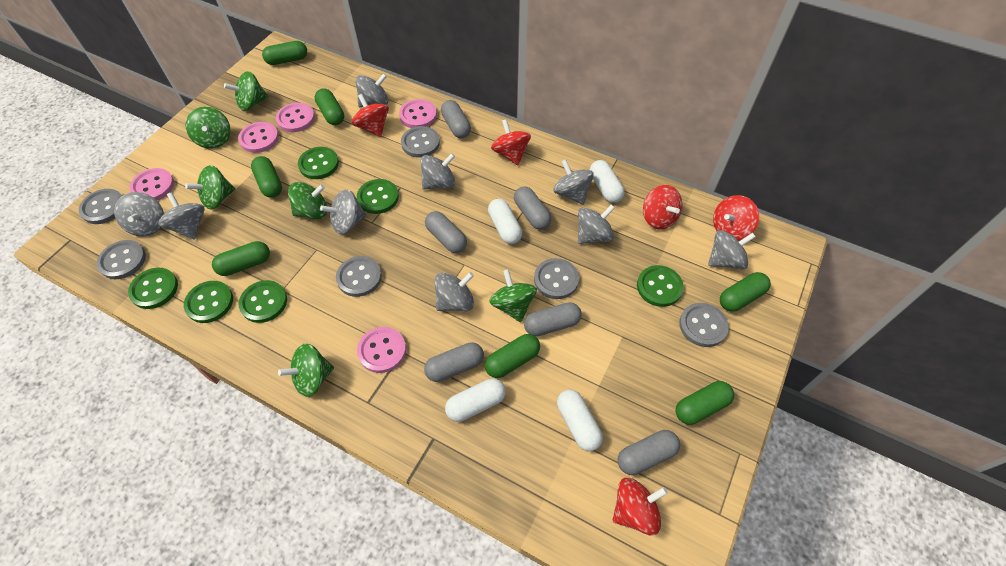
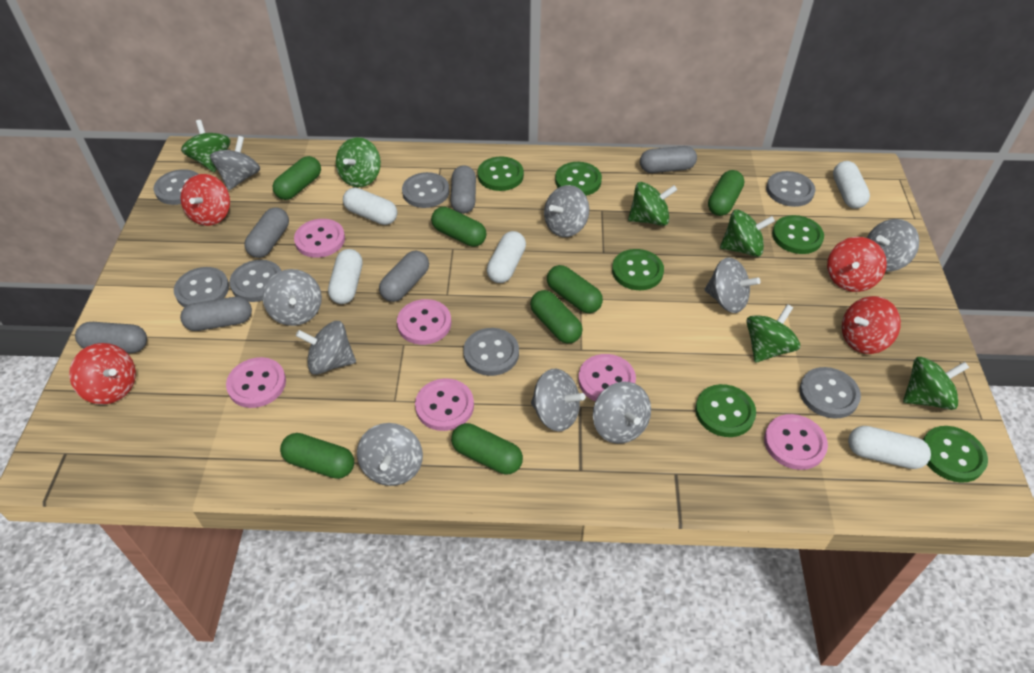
grey button: [79,189,122,224] [97,240,146,279] [336,256,382,297] [401,126,440,158] [534,258,579,299] [679,303,729,347] = 6 -> [154,169,198,205] [174,267,229,307] [229,260,282,302] [402,172,449,208] [463,328,519,376] [766,171,815,207] [799,367,861,419] = 7
pink button: [130,168,174,200] [238,122,279,153] [276,103,315,132] [357,327,406,373] [399,99,437,128] = 5 -> [226,357,286,408] [294,219,345,258] [397,299,451,345] [415,378,474,431] [578,354,636,401] [764,414,828,470] = 6
red spinning top: [352,94,389,137] [491,119,531,165] [613,478,668,536] [643,185,682,230] [713,195,759,241] = 5 -> [69,343,136,404] [181,174,230,226] [827,237,887,292] [842,296,901,354] = 4
white capsule: [445,378,506,422] [488,199,522,244] [557,390,603,451] [590,160,624,203] = 4 -> [328,249,362,304] [343,188,397,225] [487,231,526,283] [833,161,870,209] [848,426,931,469] = 5

